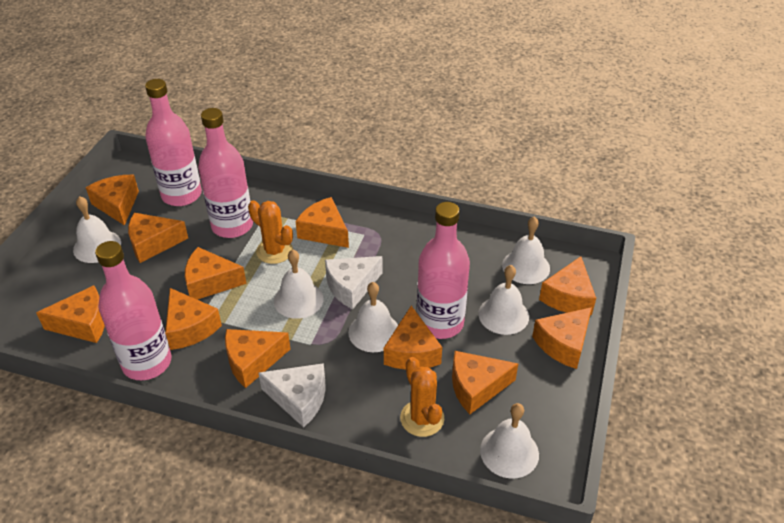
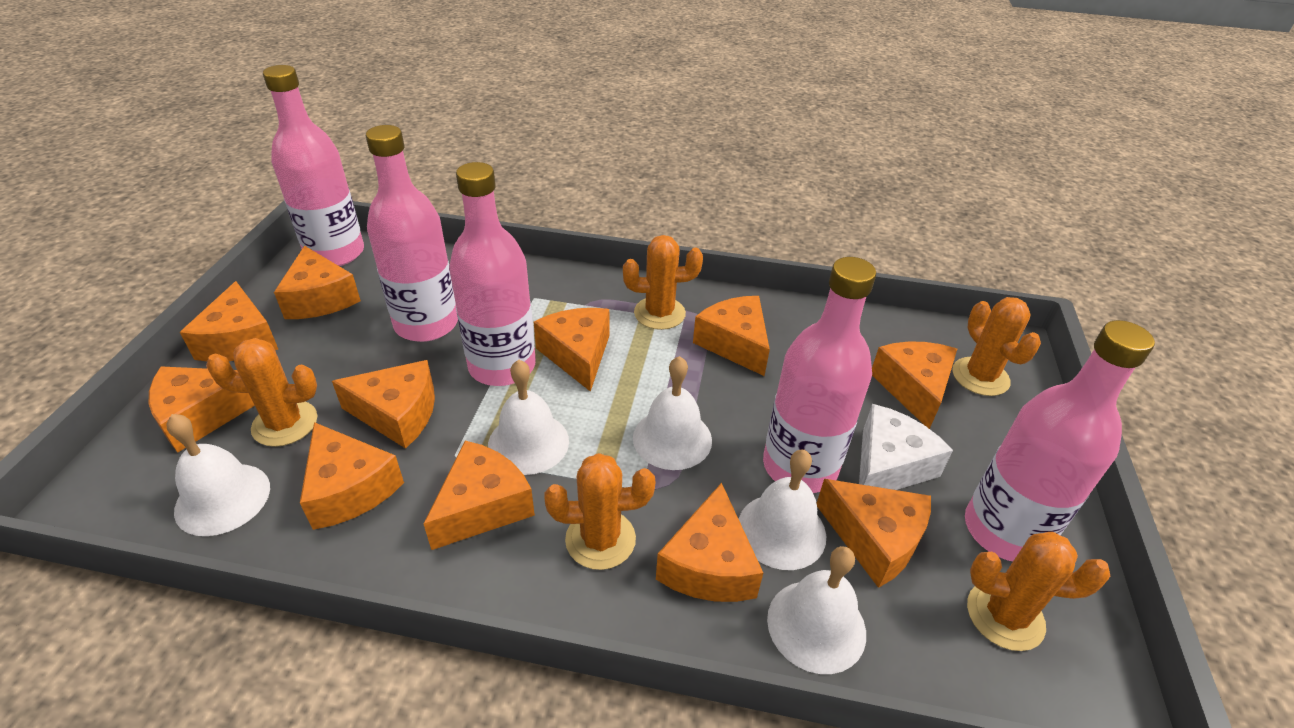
orange cactus: [248,200,293,264] [400,357,444,437] = 2 -> [206,338,317,447] [544,453,656,570] [623,235,703,330] [952,297,1041,396] [967,532,1110,651] = 5
pink bottle: [95,241,171,380] [145,79,202,206] [198,108,253,238] [417,202,470,339] = 4 -> [263,65,364,266] [366,125,458,342] [449,162,536,386] [763,257,876,493] [965,320,1155,561] = 5
white bell: [73,196,121,263] [274,249,324,319] [348,282,398,352] [478,265,529,335] [480,403,539,479] [502,216,550,284] = 6 -> [166,414,270,536] [488,360,569,475] [633,356,712,470] [739,450,826,570] [767,546,866,674] = 5
white cheese: [259,363,326,427] [325,256,383,309] = 2 -> [859,404,953,490] = 1

